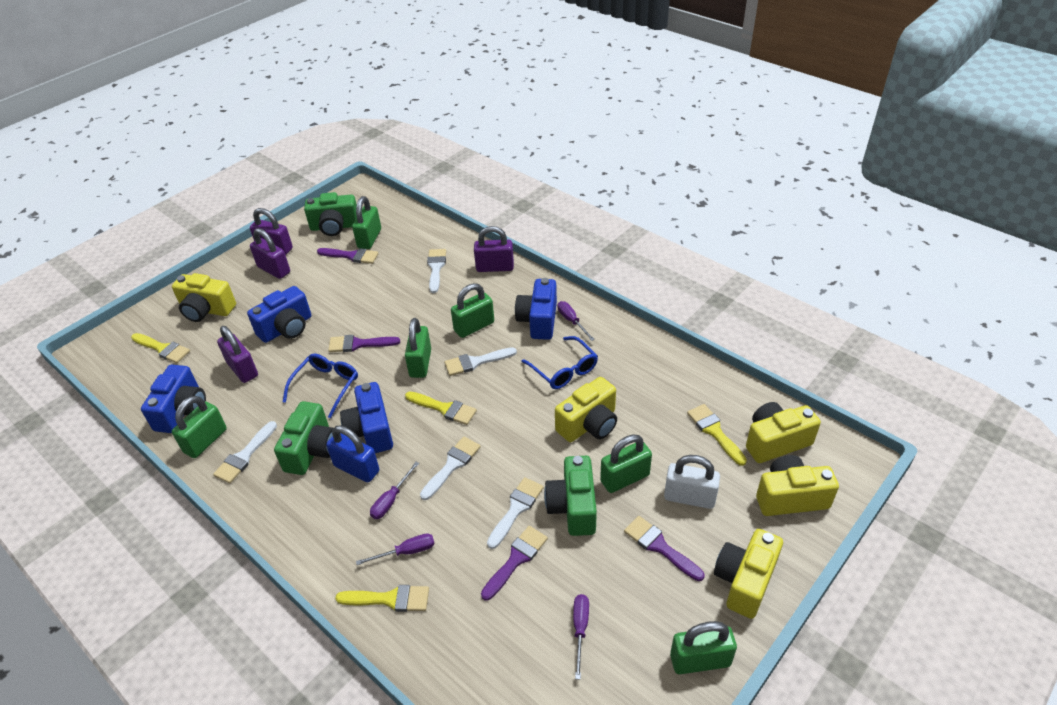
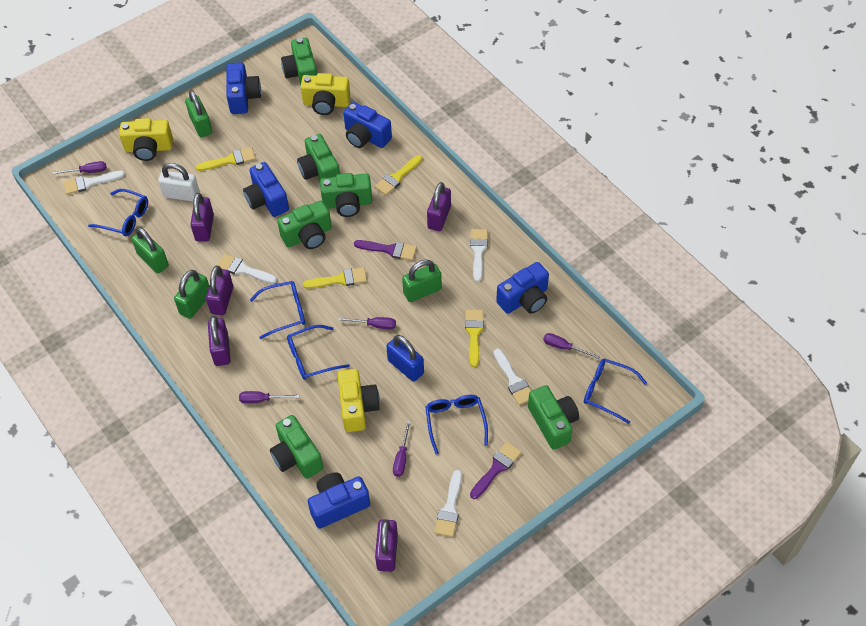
blue camera: [141,365,206,433] [247,286,311,343] [340,382,393,453] [515,278,557,340] = 4 -> [226,62,261,114] [243,162,289,217] [308,472,370,529] [343,102,392,148] [496,262,549,314] = 5
blue glasses: [283,354,358,418] [521,336,598,389] = 2 -> [88,189,148,236] [250,281,305,339] [287,325,350,380] [425,395,488,455] [584,358,647,424] = 5
green camera: [274,401,333,475] [304,192,357,236] [544,456,597,536] = 3 -> [270,415,323,479] [277,200,332,249] [281,38,317,85] [297,134,340,180] [320,173,372,217] [528,385,579,450] = 6
green padlock: [172,396,227,458] [352,196,381,249] [405,318,431,378] [451,283,494,338] [600,435,652,493] [670,621,737,674] = 6 -> [132,227,169,273] [174,270,209,319] [185,90,212,138] [402,260,442,302] = 4
purple brush: [317,248,379,264] [328,335,400,352] [481,526,548,601] [624,516,705,581] = 4 -> [354,240,417,260] [470,442,522,499] = 2
purple padlock: [217,326,258,383] [250,208,293,255] [250,228,290,279] [474,226,514,272] = 4 -> [190,193,214,242] [206,266,233,315] [208,316,231,366] [375,519,398,572] [427,182,451,231] = 5
purple screwdriver: [356,533,435,565] [370,462,419,519] [557,301,595,341] [573,594,589,679] = 4 -> [53,161,107,174] [239,391,299,403] [338,317,396,329] [393,420,411,477] [543,333,600,359] = 5
yellow camera: [172,273,236,322] [555,377,617,442] [714,529,783,619] [746,402,821,463] [756,455,839,516] = 5 -> [119,118,173,161] [300,73,351,115] [337,369,380,432] = 3

